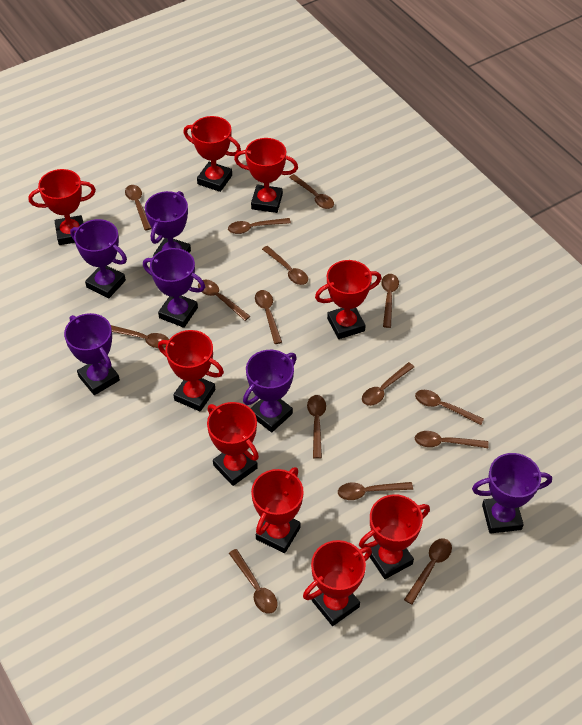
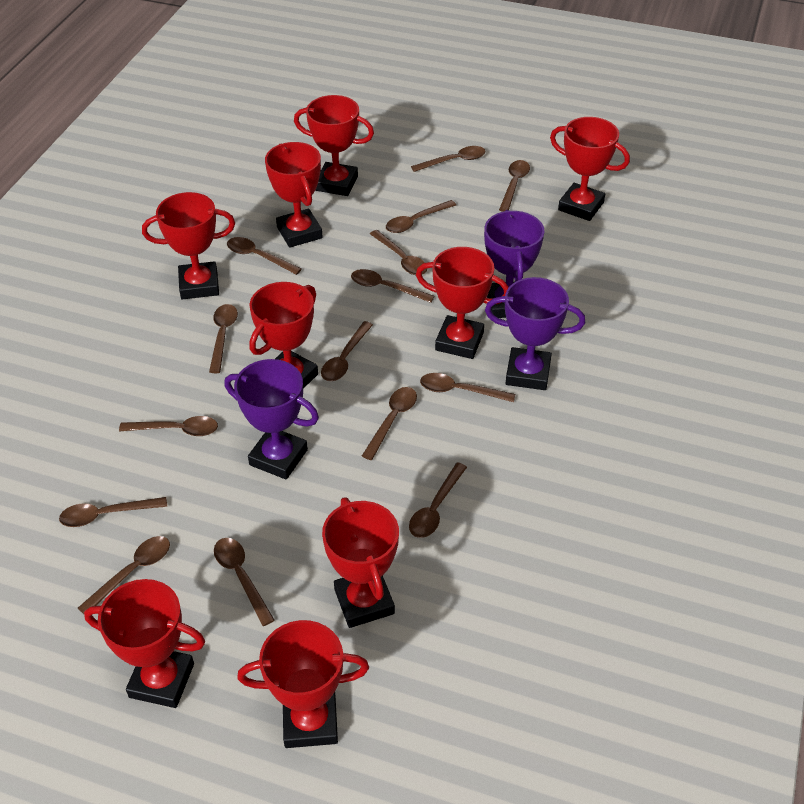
purple trophy: [64,313,120,395] [70,219,127,299] [143,248,205,328] [145,191,191,257] [243,350,297,432] [472,453,552,534] = 6 -> [224,359,319,480] [484,210,544,318] [485,277,585,390] = 3

